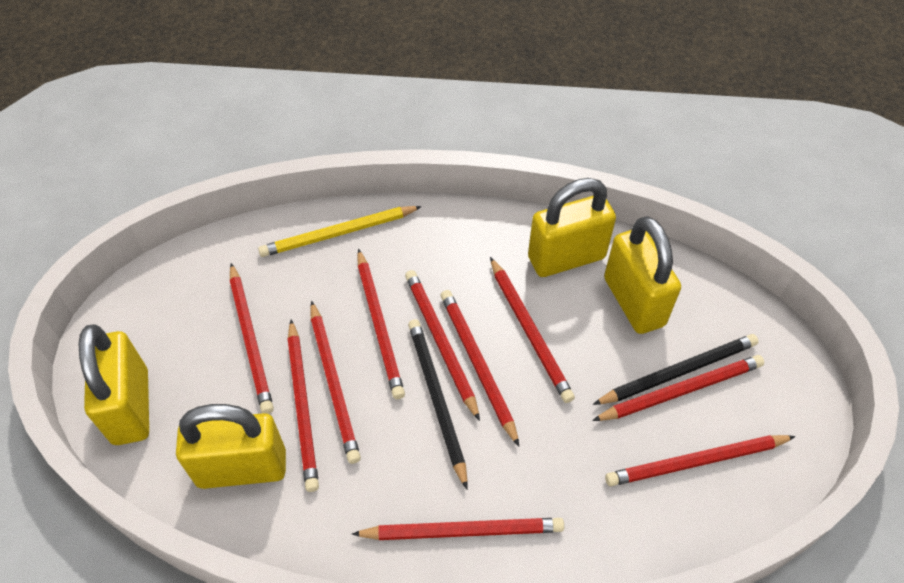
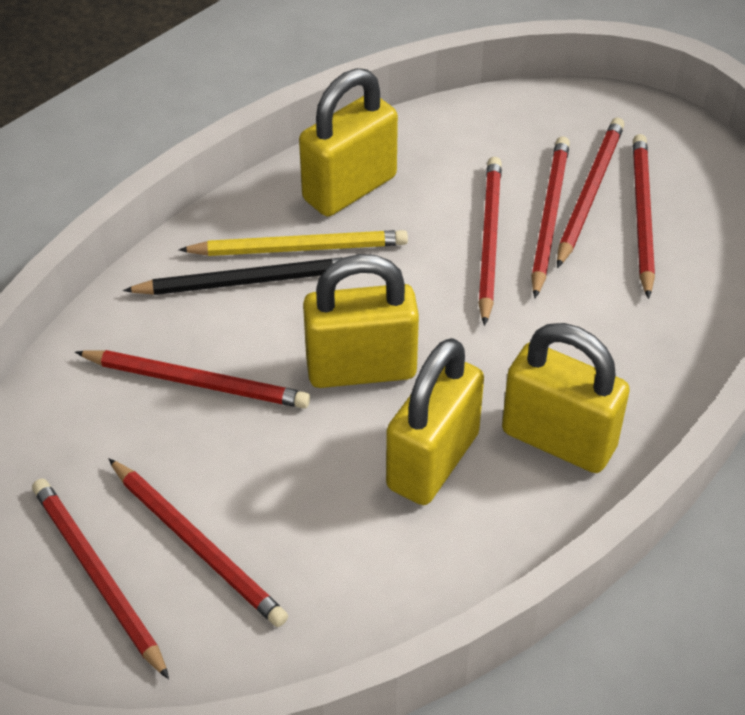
black pencil: [408,319,468,489] [593,334,759,405] = 2 -> [123,257,342,295] = 1
red pencil: [230,263,274,414] [288,319,319,492] [311,301,361,464] [352,518,564,540] [358,249,405,399] [405,270,480,421] [441,290,519,446] [490,257,575,403] [592,355,764,421] [605,435,796,486] = 10 -> [32,478,169,679] [75,350,310,409] [108,458,288,627] [478,157,502,326] [531,136,570,298] [557,118,625,268] [633,134,655,299] = 7

